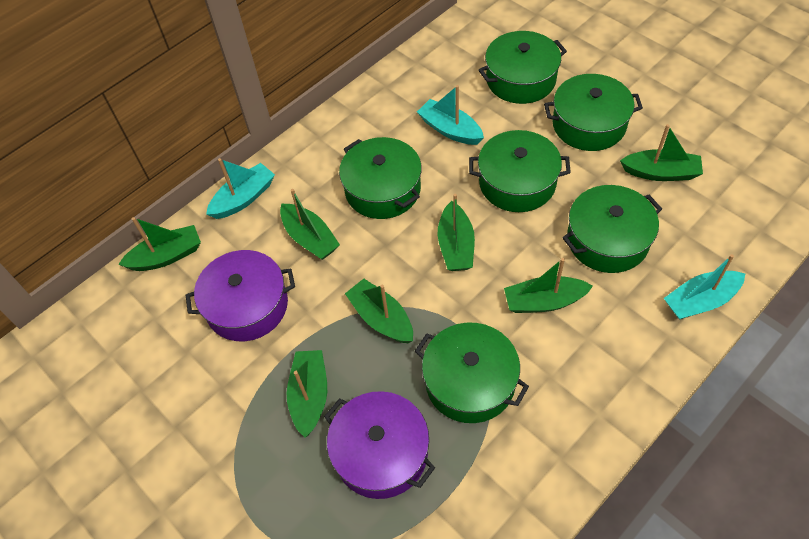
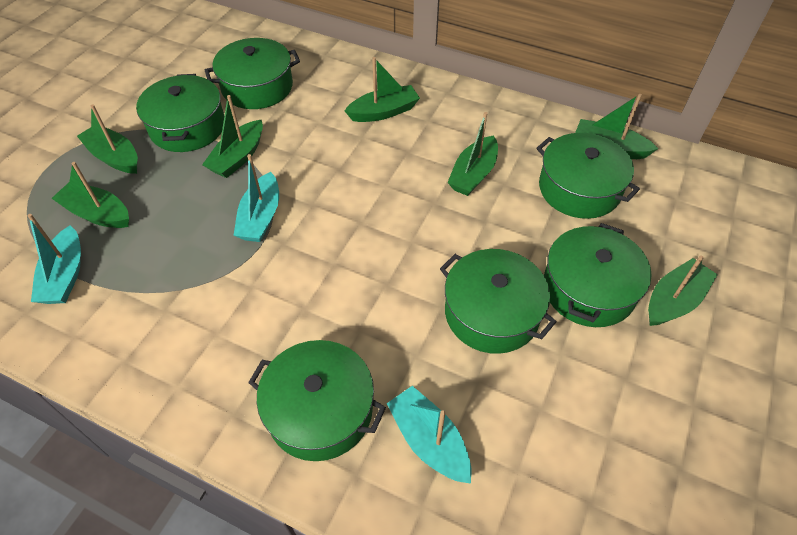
purple pot: [186,250,295,341] [324,391,435,499] = 2 -> none = 0

